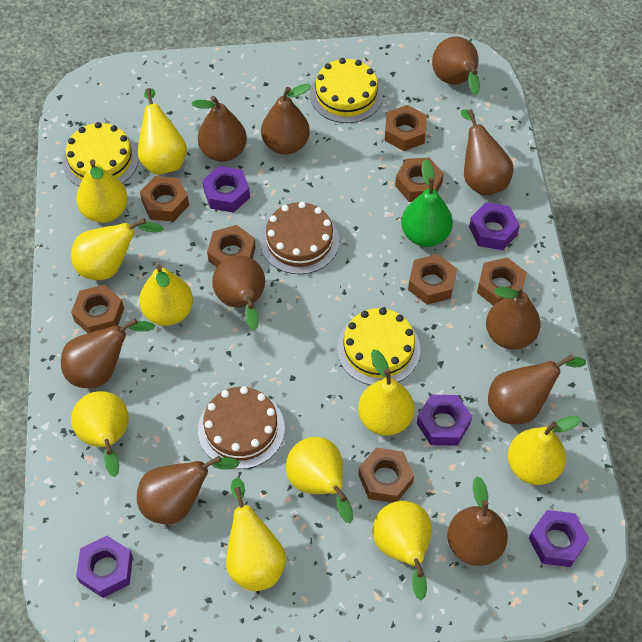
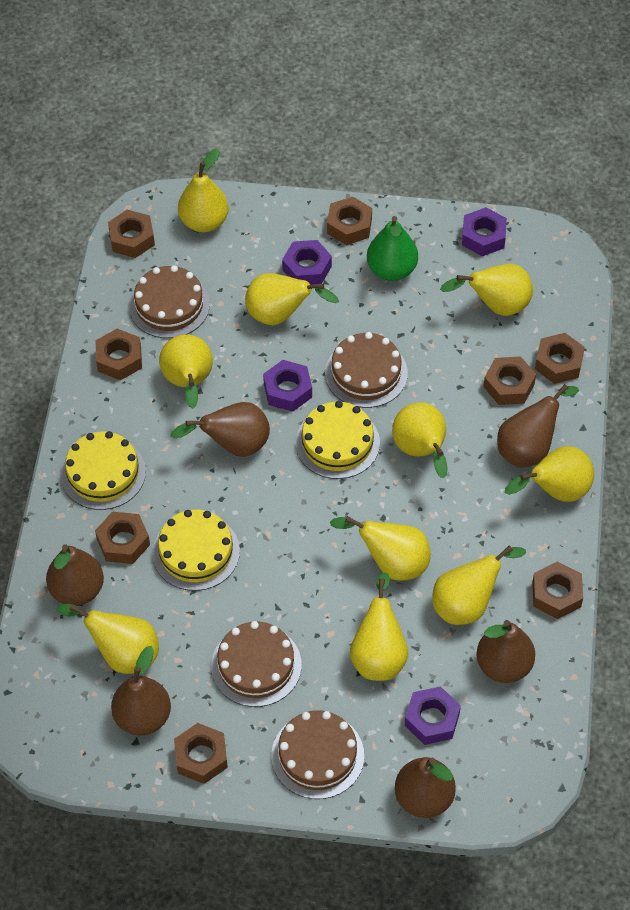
brown cake: [198,386,285,469] [260,202,339,274] = 2 -> [129,265,210,338] [211,621,302,707] [271,710,364,799] [325,332,408,408] = 4
brown pear: [61,318,156,388] [137,456,240,524] [191,96,247,162] [212,255,265,331] [261,84,311,154] [432,36,480,95] [447,476,508,566] [461,109,514,195] [486,286,541,350] [488,354,586,425] = 10 -> [46,544,104,606] [111,646,171,736] [171,402,270,457] [395,757,456,818] [476,620,535,683] [497,384,579,468] = 6
purple nut: [76,536,133,598] [202,166,250,213] [417,395,472,446] [469,202,520,250] [529,510,589,567] = 5 -> [263,360,312,412] [282,240,332,285] [405,686,461,745] [462,207,507,256] = 4

